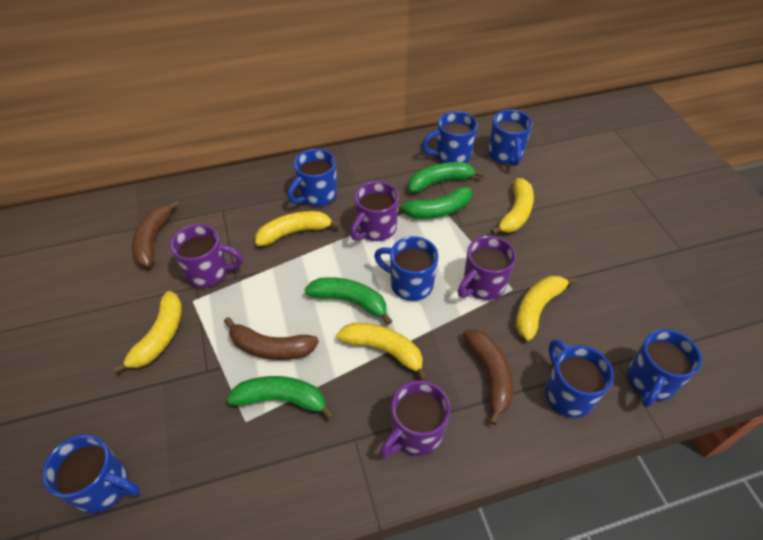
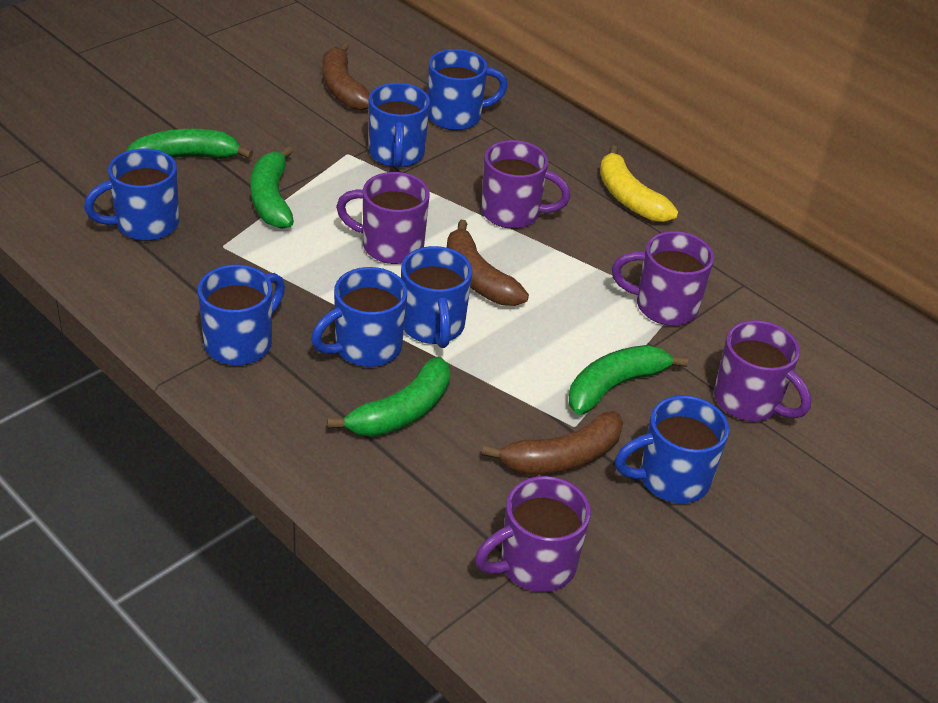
purple mug: [170,224,243,288] [350,181,399,241] [380,381,450,458] [458,236,516,300] = 4 -> [336,172,430,264] [475,476,591,592] [481,140,571,229] [612,231,714,326] [714,320,811,421] = 5
yellow banana: [113,291,182,373] [255,211,341,246] [337,323,428,381] [491,178,534,235] [516,276,578,341] = 5 -> [600,145,678,222] = 1

